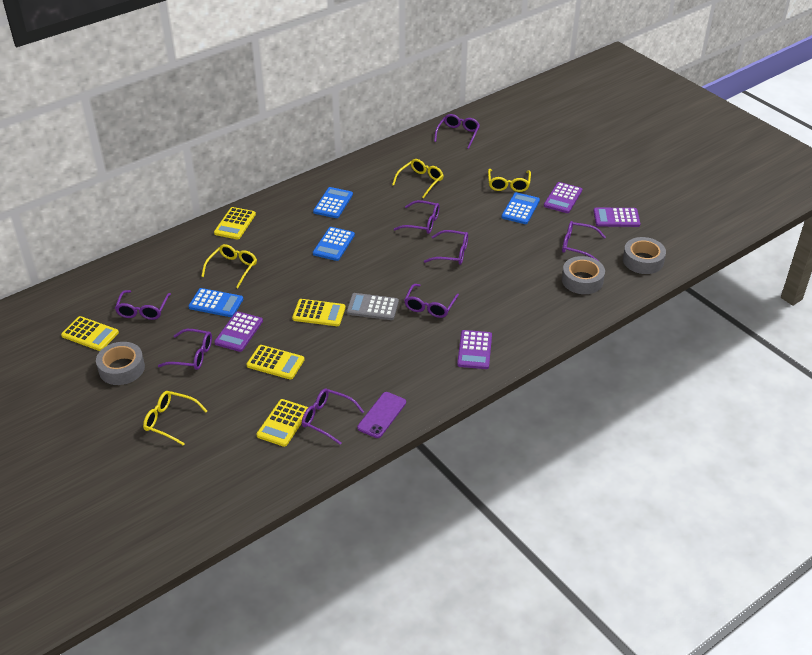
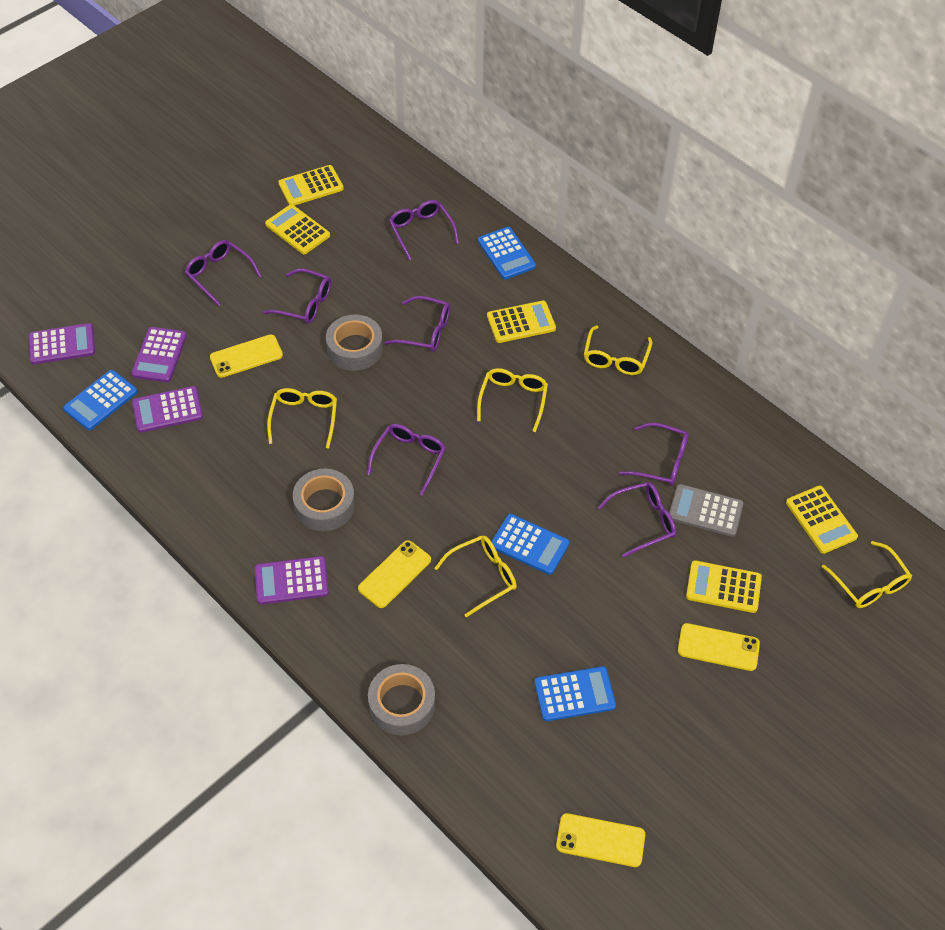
purple glasses: [115,290,171,320] [158,329,212,370] [302,389,364,445] [394,200,440,234] [404,284,459,318] [424,230,468,265] [434,114,480,149] [562,221,606,261] = 8 -> [185,240,262,306] [263,269,331,324] [367,424,446,496] [384,296,450,352] [389,200,459,260] [597,482,676,558] [619,423,689,486] = 7
purple phone: [357,392,406,438] = 1 -> none = 0
yellow glasses: [143,391,207,446] [201,244,257,288] [392,159,444,199] [488,169,531,192] = 4 -> [267,388,337,448] [434,536,517,618] [477,368,548,432] [584,325,652,375] [822,541,912,608] = 5
yellow phone: none = 0 -> [210,334,283,378] [358,540,431,608] [556,813,645,867] [678,623,760,671] = 4

